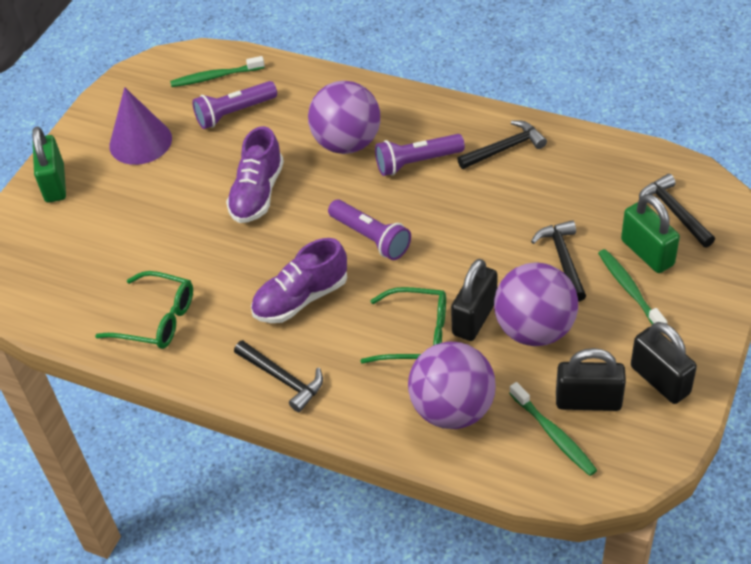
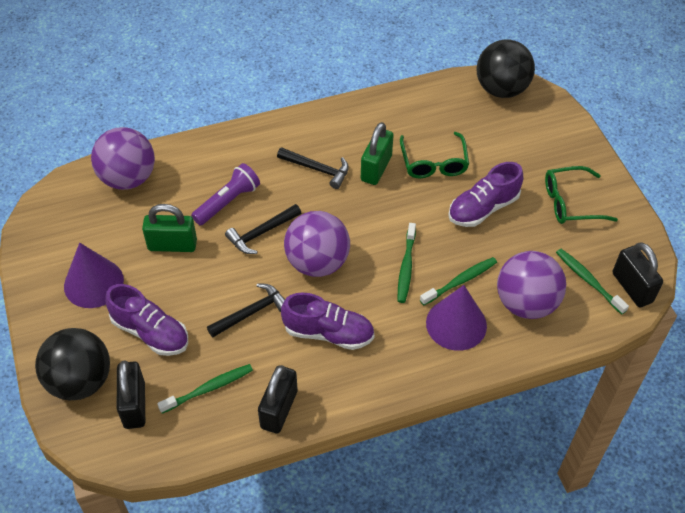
black ball: none = 0 -> [35,328,110,400] [476,39,535,98] = 2
black hammer: [234,340,323,412] [457,120,547,169] [531,220,586,302] [639,174,715,248] = 4 -> [207,284,285,337] [225,204,301,254] [277,147,349,189] = 3
green toothbrush: [170,56,265,87] [509,382,597,476] [598,249,668,324] = 3 -> [157,364,253,413] [398,223,416,303] [420,257,497,305] [556,249,629,314] = 4
purple cone: [109,87,172,165] = 1 -> [64,243,124,308] [426,285,487,351] = 2
purple flashlight: [192,81,277,129] [328,199,411,260] [375,134,465,176] = 3 -> [191,163,260,226] = 1
purple shoe: [226,126,284,223] [251,238,347,323] = 2 -> [105,284,188,356] [281,292,375,350] [448,162,523,227] = 3

